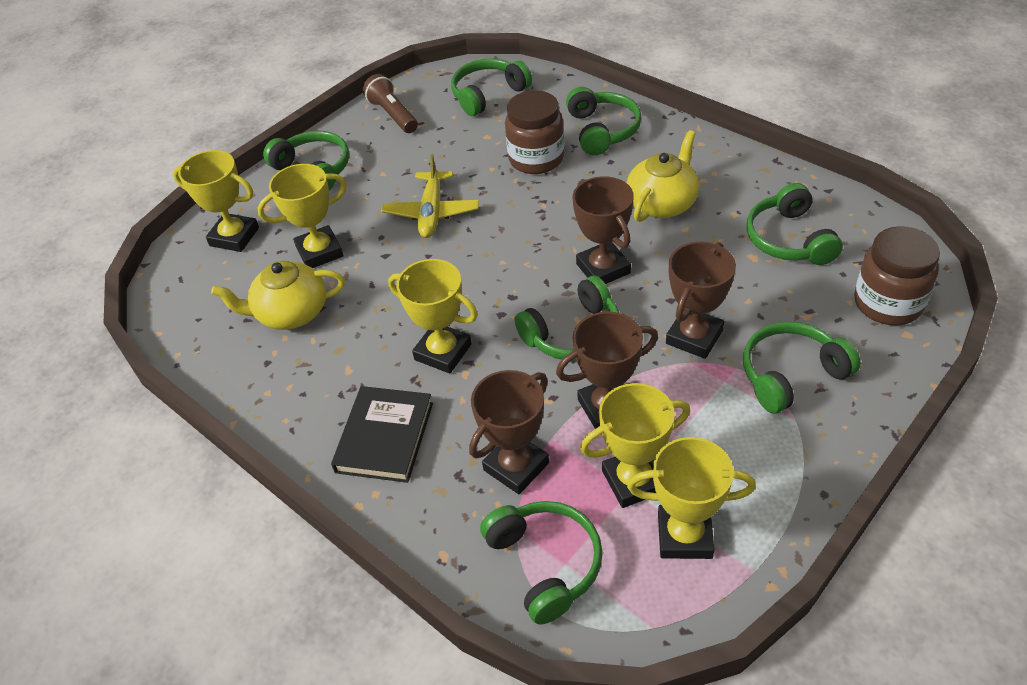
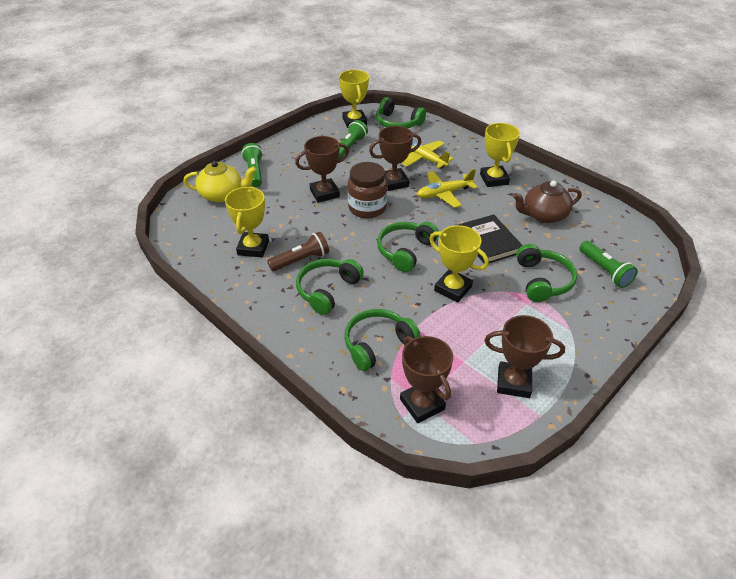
brown jar: [505,90,564,174] [854,226,940,325] = 2 -> [347,162,387,218] = 1
brown teapot: none = 0 -> [513,181,582,223] = 1
green flashlight: none = 0 -> [241,143,263,187] [338,120,368,159] [579,241,638,288] = 3
green headphones: [263,131,349,191] [451,58,532,116] [480,501,603,624] [514,276,619,361] [566,87,642,155] [743,322,861,414] [746,183,843,265] = 7 -> [296,259,364,315] [344,309,420,371] [376,97,426,128] [377,222,439,272] [516,244,577,302] = 5
yellow plane: [381,154,479,238] = 1 -> [402,141,454,169] [417,169,478,208] = 2
yellow teapot: [211,261,345,330] [627,130,699,222] = 2 -> [183,161,256,202] = 1
yellow trophy: [173,150,259,252] [258,164,347,268] [388,259,478,373] [580,383,690,508] [627,437,756,559] = 5 -> [225,187,269,257] [339,70,369,128] [429,225,489,302] [480,123,520,187] = 4

